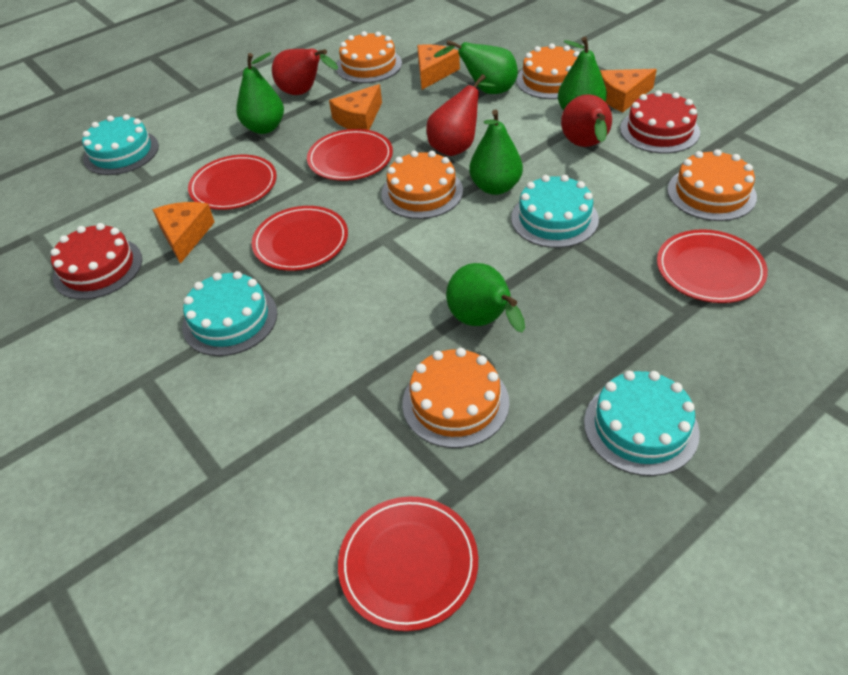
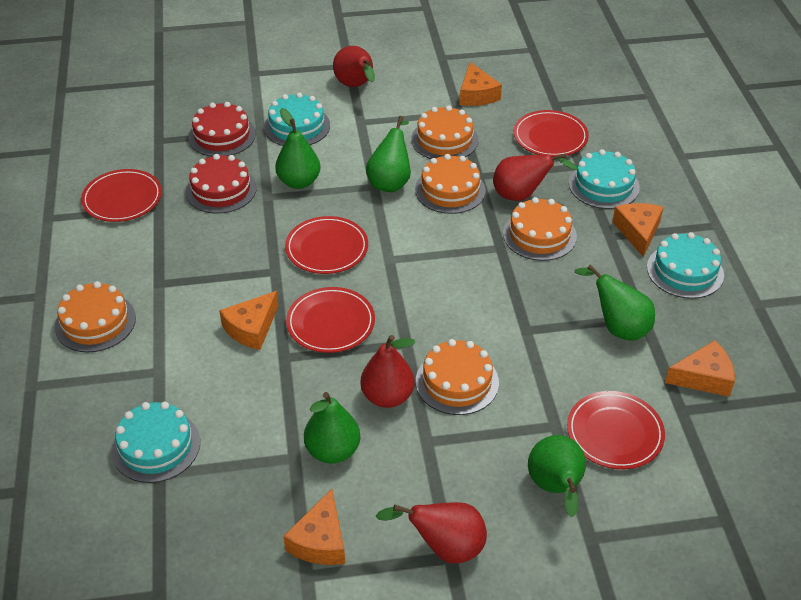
orange cheese: [152,202,215,264] [329,84,382,130] [417,44,460,90] [600,69,657,112] = 4 -> [219,291,278,350] [283,489,345,565] [460,62,502,106] [612,203,664,257] [665,340,735,397] = 5
red pear: [272,49,338,95] [426,74,496,156] [561,94,612,147] = 3 -> [333,46,375,87] [361,335,416,408] [376,502,487,564] [493,153,578,201] = 4

